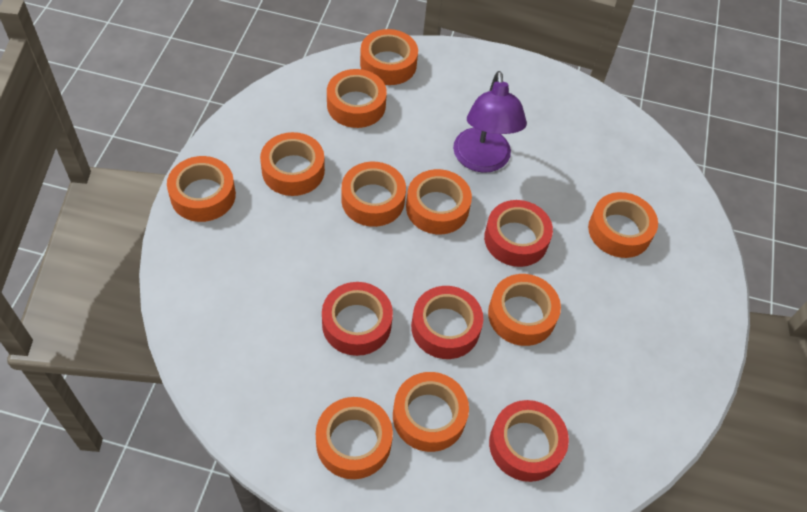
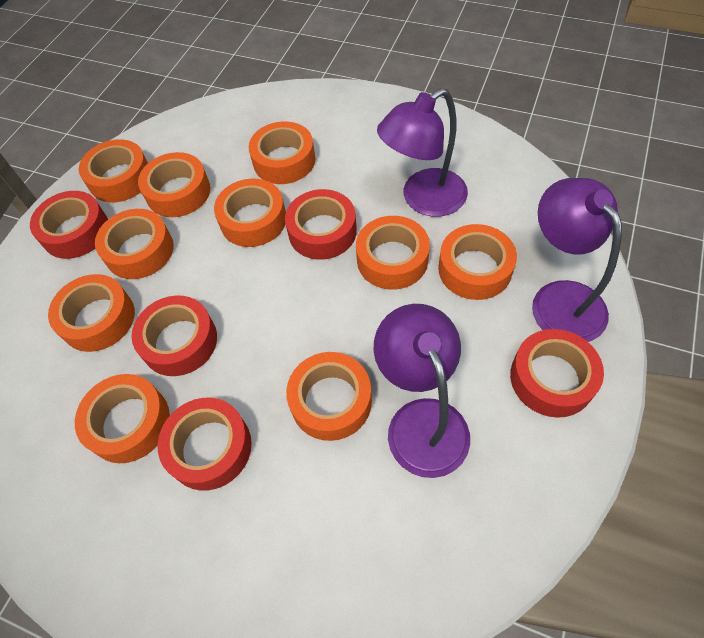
purple lamp: [453,71,527,173] = 1 -> [374,304,470,478] [377,88,468,217] [532,178,622,342] = 3
red tape: [322,282,393,356] [411,286,483,359] [484,200,553,267] [489,400,569,482] = 4 -> [30,191,108,259] [132,296,217,376] [158,398,252,491] [285,189,357,260] [510,329,604,418] = 5

